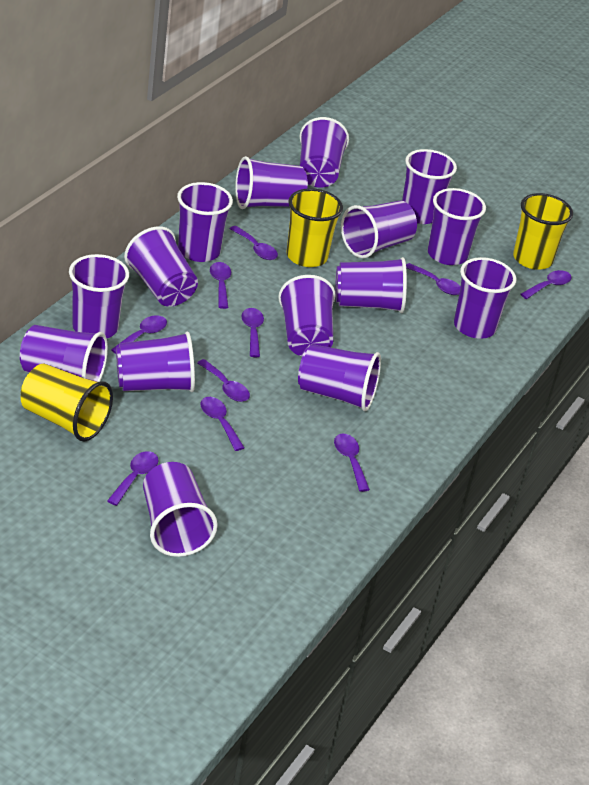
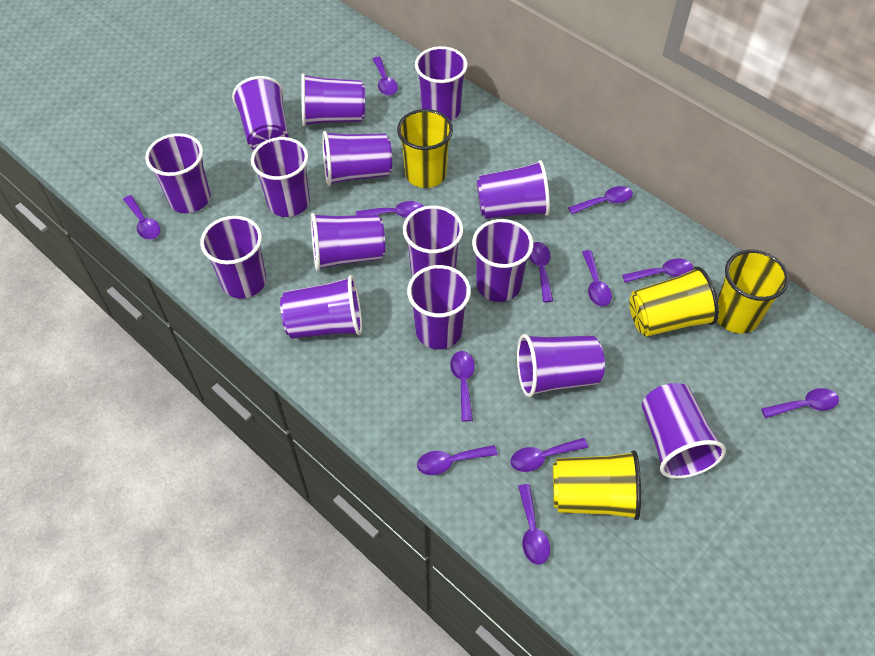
purple spoon: [107,451,159,506] [111,315,167,354] [197,359,250,402] [200,397,244,451] [210,262,231,309] [230,226,278,260] [241,308,264,357] [334,434,370,492] [406,263,461,295] [521,270,572,299] = 10 -> [123,195,160,240] [356,201,424,218] [373,57,398,96] [417,445,498,475] [450,351,475,421] [510,438,588,472] [518,484,550,565] [529,242,553,302] [568,186,633,214] [582,250,612,307] [622,258,693,283] [761,388,839,418] = 12
yellow cup: [21,363,113,442] [286,188,343,267] [513,193,573,270] = 3 -> [397,109,453,188] [553,450,641,520] [629,267,719,337] [717,250,789,333] = 4

